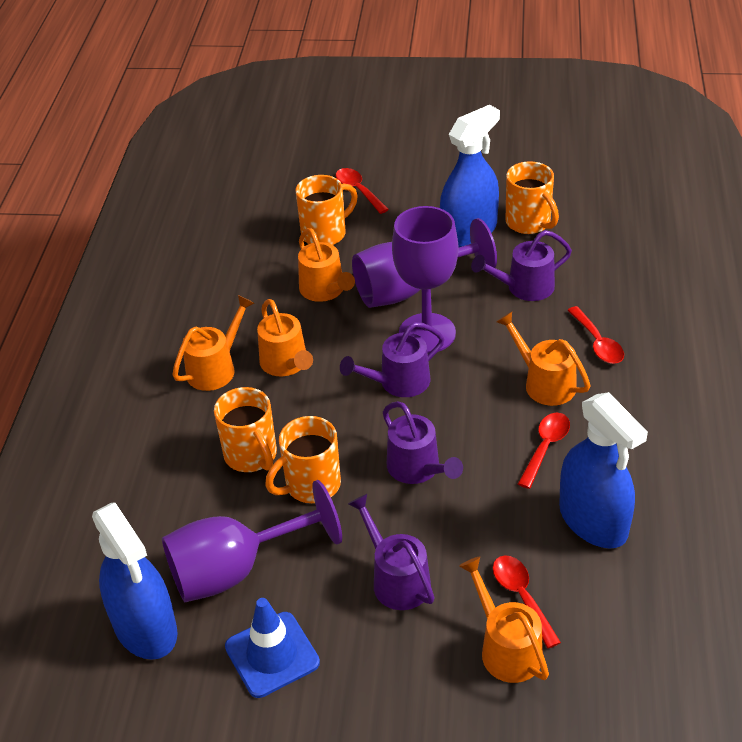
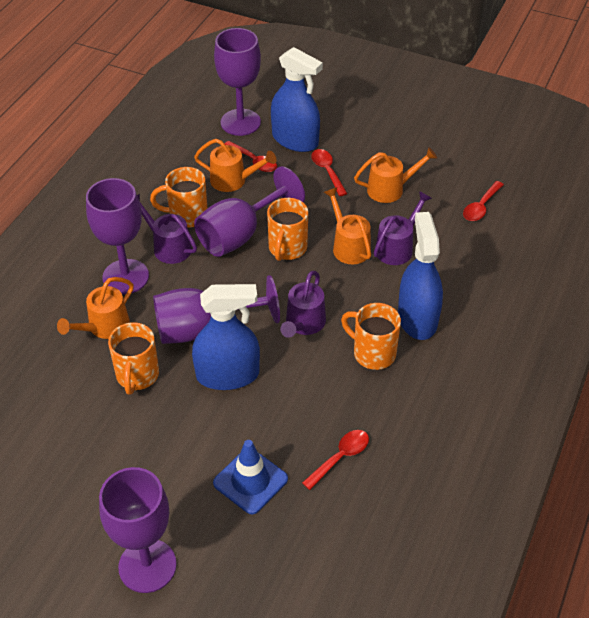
orange watering can: [172,295,254,391] [257,299,313,376] [298,228,355,302] [459,556,549,683] [496,312,591,406] = 5 -> [57,277,134,339] [194,139,277,192] [324,188,371,264] [354,147,437,203] = 4
purple goblet: [162,480,342,602] [352,218,497,308] [392,206,458,353] = 3 -> [86,178,149,294] [99,467,177,593] [153,275,280,344] [194,166,305,257] [214,28,261,136] = 5
purple watering can: [340,322,444,397] [348,494,435,610] [383,401,463,484] [471,230,572,301] = 4 -> [137,194,197,264] [280,271,326,338] [374,191,432,265] = 3

